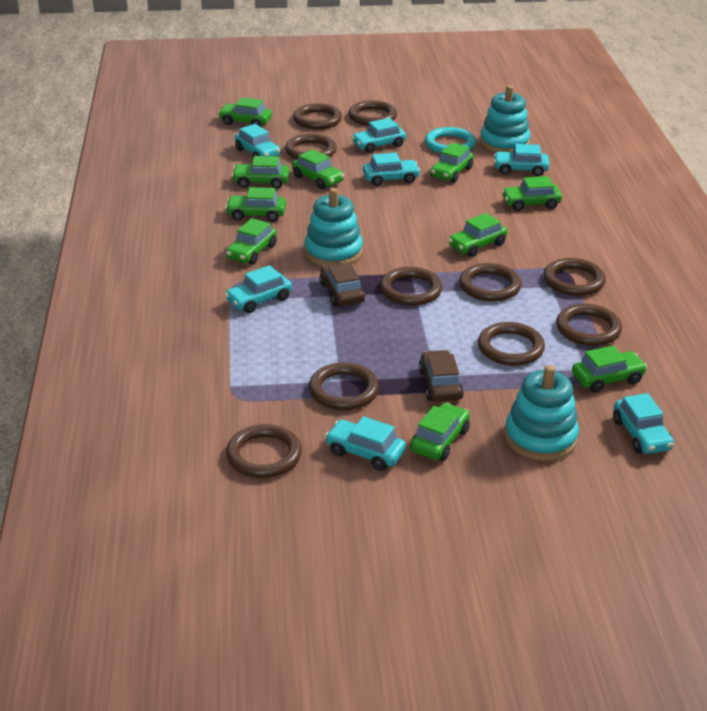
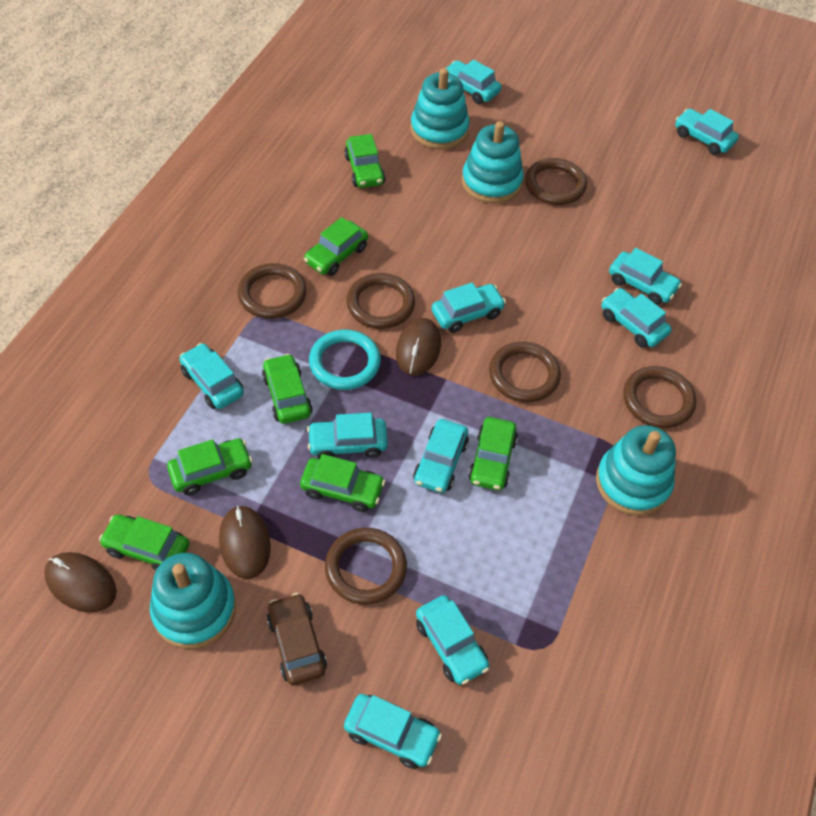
brown car: [320,263,365,307] [419,350,464,402] = 2 -> [267,593,327,686] = 1
brown mouse: none = 0 -> [44,552,117,613] [219,505,271,579] [396,318,441,376] = 3
brown ring: [226,424,302,478] [285,134,337,160] [293,103,342,129] [309,363,379,410] [349,100,397,126] [380,267,442,306] [459,263,521,302] [478,322,545,366] [544,258,606,296] [556,304,622,346] = 10 -> [238,263,307,319] [325,528,407,605] [346,273,415,329] [489,342,561,402] [525,158,587,205] [624,366,696,428] = 6
green car: [218,97,272,127] [225,187,286,222] [226,218,277,265] [232,156,289,189] [292,149,344,189] [410,403,470,461] [430,143,474,183] [448,213,507,257] [502,176,562,211] [572,346,647,393] = 10 -> [99,514,189,571] [167,438,253,495] [262,354,313,424] [300,454,385,512] [304,217,368,276] [344,134,385,188] [468,417,518,491] = 7
turquoise car: [225,265,292,313] [235,124,280,158] [325,416,406,471] [351,118,406,153] [363,153,421,186] [494,144,549,176] [613,393,674,454] = 7 -> [179,343,244,409] [307,413,388,459] [344,694,442,769] [413,419,469,493] [416,595,489,685] [431,282,506,333] [446,60,501,104] [601,288,672,348] [609,248,682,305] [675,109,739,155] = 10
turquoise stacking toy: [304,188,363,266] [480,85,531,153] [505,365,579,461] = 3 -> [150,553,236,649] [411,68,470,150] [462,121,524,204] [596,425,676,516] = 4

